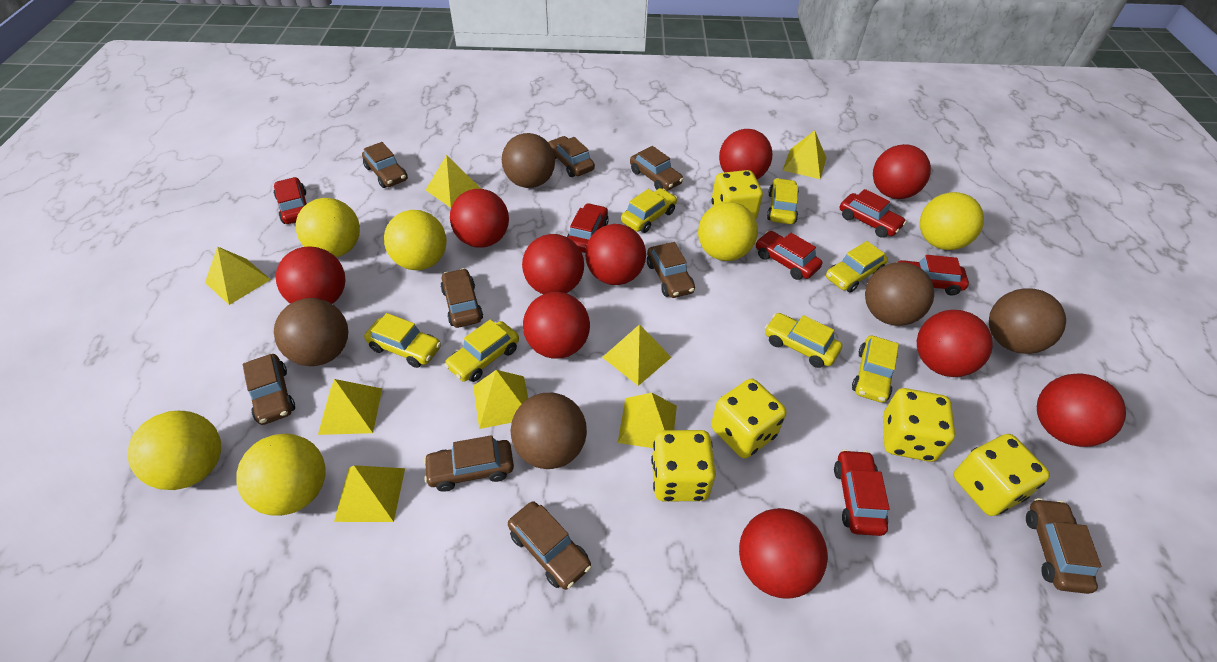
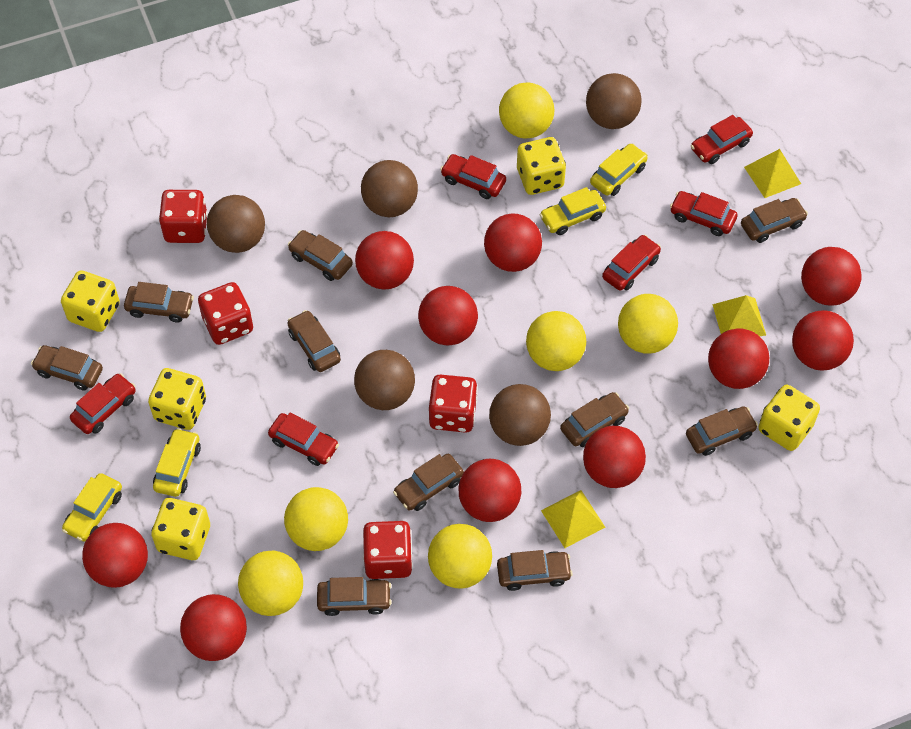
brown car: [243,354,295,425] [362,142,408,188] [423,435,514,492] [441,268,483,328] [508,501,592,590] [548,136,595,177] [630,146,684,191] [647,242,695,298] [1026,498,1101,594] = 9 -> [31,345,103,391] [124,282,194,322] [287,310,341,372] [288,230,353,281] [317,577,392,616] [393,454,464,511] [497,550,573,591] [560,392,629,447] [686,406,758,456] [741,198,808,243] = 10
red dice: none = 0 -> [159,190,208,243] [198,282,253,345] [363,521,413,579] [429,374,478,433] = 4
yellow car: [364,313,441,368] [444,319,519,382] [621,188,677,233] [765,313,842,368] [767,178,799,224] [826,241,888,292] [852,336,899,403] = 7 -> [62,473,122,542] [153,428,201,497] [540,187,606,235] [590,143,648,196] = 4
yellow pyramid: [205,246,271,305] [318,379,382,435] [334,465,405,522] [426,155,481,208] [473,370,528,429] [602,324,671,386] [618,393,677,448] [783,130,827,179] = 8 -> [541,490,605,548] [712,295,766,336] [744,149,801,198] = 3

